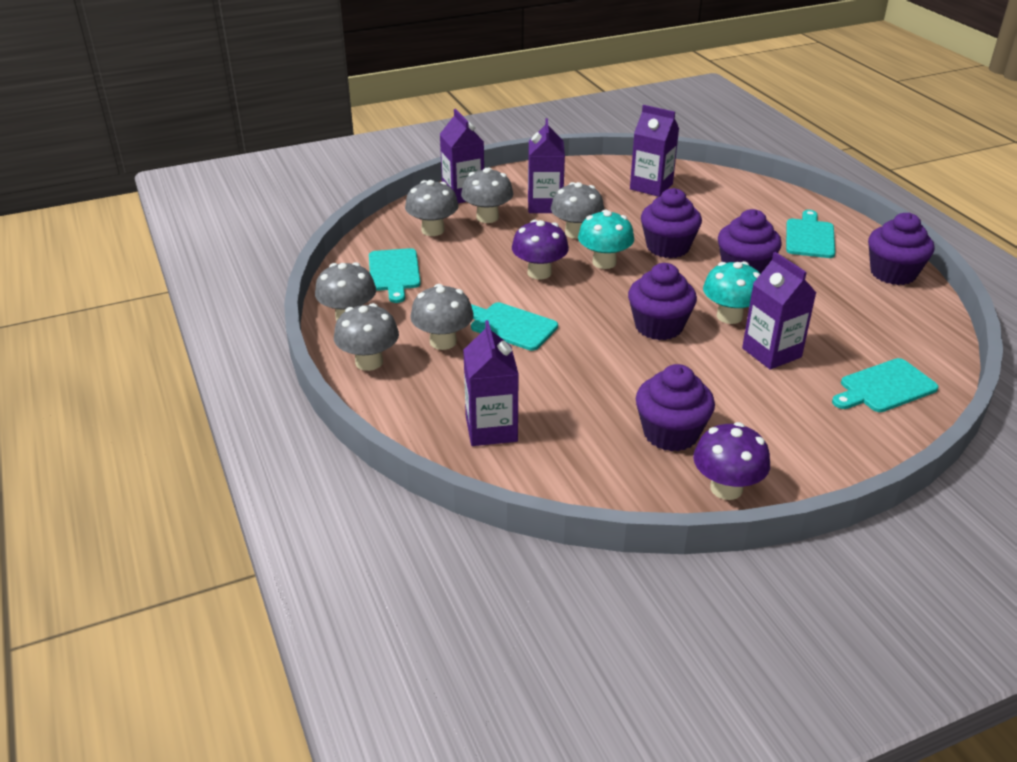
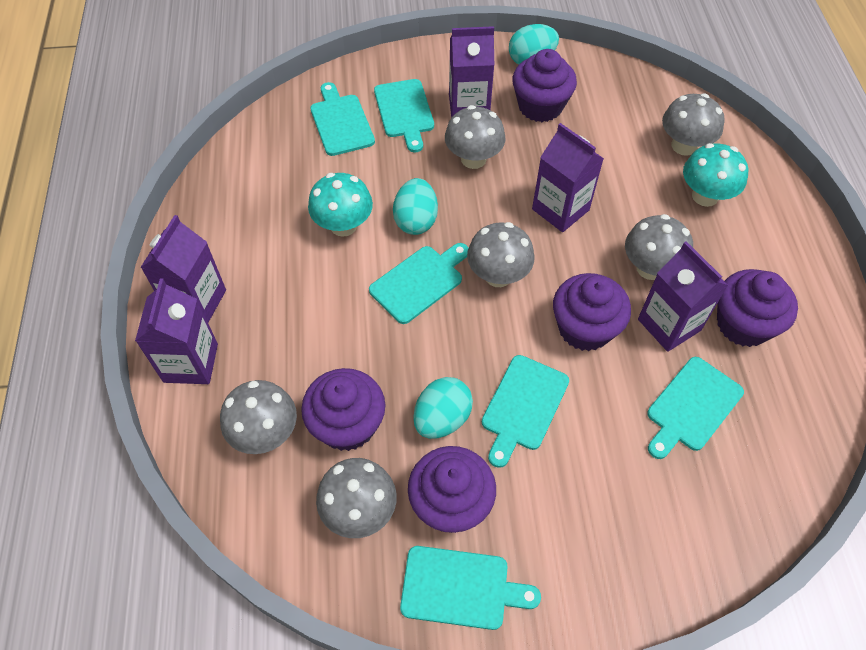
purple mushroom: [512,220,569,279] [693,422,770,500] = 2 -> none = 0
turquoise cutting board: [369,248,421,303] [471,302,558,351] [786,210,835,258] [832,358,939,412] = 4 -> [310,82,375,156] [369,243,468,324] [374,79,434,152] [400,546,541,630] [482,355,569,468] [647,357,744,459] = 6
turquoise egg: none = 0 -> [393,178,438,235] [413,377,473,439] [509,24,559,64] = 3

